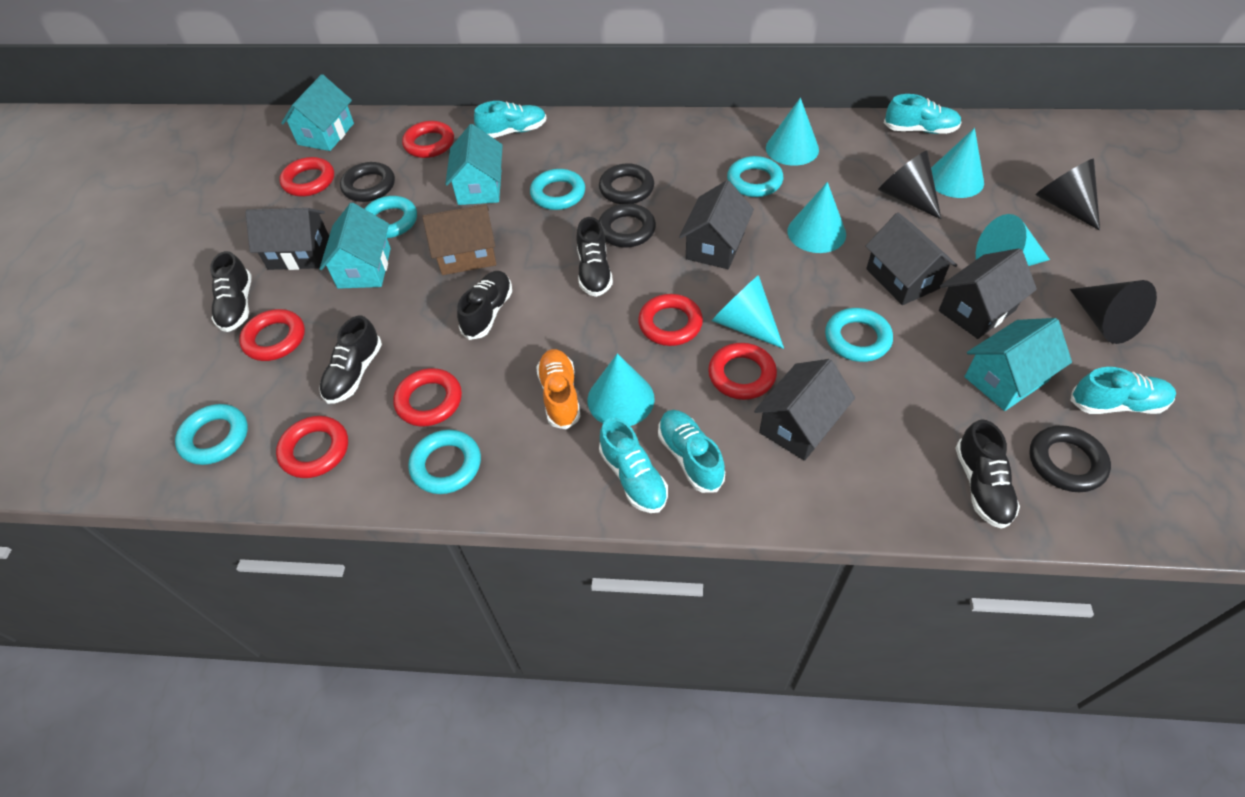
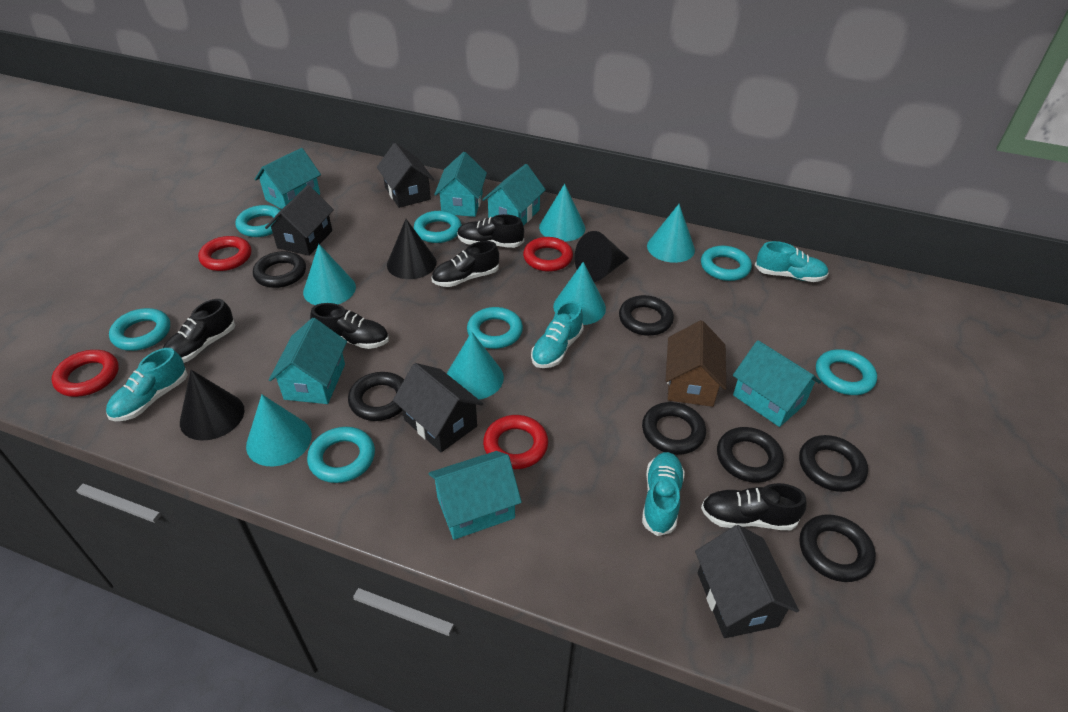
black house: [245,208,329,270] [679,180,754,269] [754,359,855,461] [866,213,957,305] [939,248,1037,339] = 5 -> [265,185,334,256] [377,143,434,208] [393,363,483,452] [695,525,799,638] = 4
black ring: [340,162,395,202] [599,163,654,204] [599,203,656,247] [1029,425,1111,492] = 4 -> [253,251,306,288] [348,372,404,421] [619,295,674,336] [642,402,706,455] [717,427,784,483] [799,435,868,492] [799,514,876,582] = 7
orange shoe: [536,349,581,430] = 1 -> none = 0
red ring: [239,309,305,361] [276,416,348,478] [279,157,334,197] [393,368,462,426] [402,121,454,158] [638,294,703,346] [708,343,777,400] = 7 -> [52,350,119,397] [198,236,251,271] [483,415,548,469] [523,237,573,272] = 4
turquoise house: [281,74,354,151] [319,203,391,289] [445,124,503,205] [964,318,1072,411] = 4 -> [255,148,321,209] [269,318,347,404] [429,451,522,540] [434,152,487,217] [482,164,546,226] [733,340,821,427] = 6
turquoise ring: [175,404,248,465] [364,196,417,238] [408,430,481,494] [530,169,585,210] [727,156,783,197] [825,308,893,362] = 6 -> [109,308,170,351] [235,205,281,237] [307,427,375,483] [414,211,462,243] [467,307,523,349] [701,246,752,281] [816,349,877,395] = 7
turquoise shoe: [474,101,547,138] [599,418,668,513] [658,410,725,493] [884,94,962,134] [1070,367,1176,414] = 5 -> [106,348,188,421] [531,301,584,368] [642,452,685,536] [755,241,829,282] = 4

